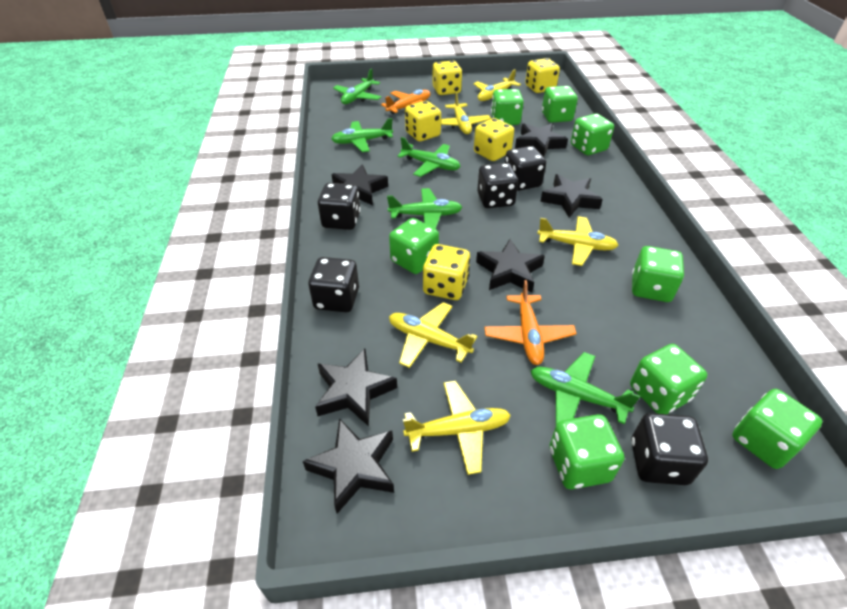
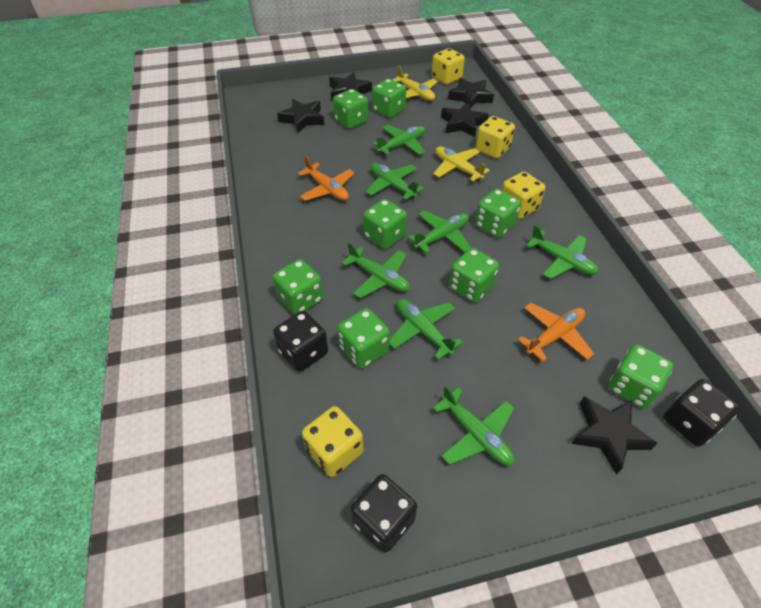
black dice: [308,257,359,312] [318,183,360,230] [477,163,518,208] [505,146,546,191] [631,413,708,485] = 5 -> [273,311,328,372] [351,474,417,553] [663,379,740,447] = 3
black star: [303,418,394,514] [315,349,397,426] [332,164,388,205] [476,239,545,292] [515,123,568,157] [540,174,603,218] = 6 -> [277,99,324,133] [329,72,372,101] [441,103,489,137] [448,78,494,109] [571,396,658,475] = 5
green plane: [331,118,393,152] [333,69,381,104] [387,188,462,229] [397,137,461,177] [531,352,640,424] = 5 -> [342,242,410,298] [366,163,424,200] [372,125,425,155] [390,299,463,360] [408,210,471,253] [433,385,515,466] [526,225,598,279] = 7
yellow dice: [405,101,441,141] [423,244,470,300] [432,60,462,95] [474,118,514,161] [525,58,560,93] = 5 -> [302,406,363,477] [432,48,465,85] [475,116,515,158] [502,172,545,219] = 4
yellow plane: [389,302,477,368] [403,381,511,475] [441,92,491,134] [473,69,521,101] [537,216,619,266] = 5 -> [392,66,438,101] [433,146,490,181] = 2

